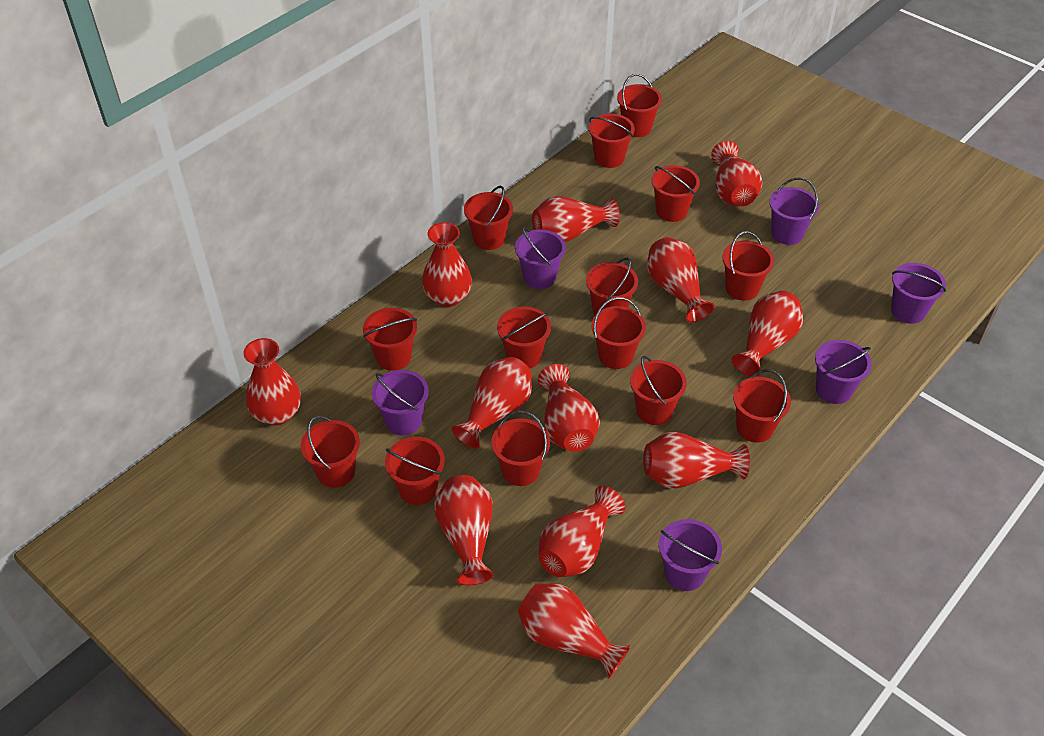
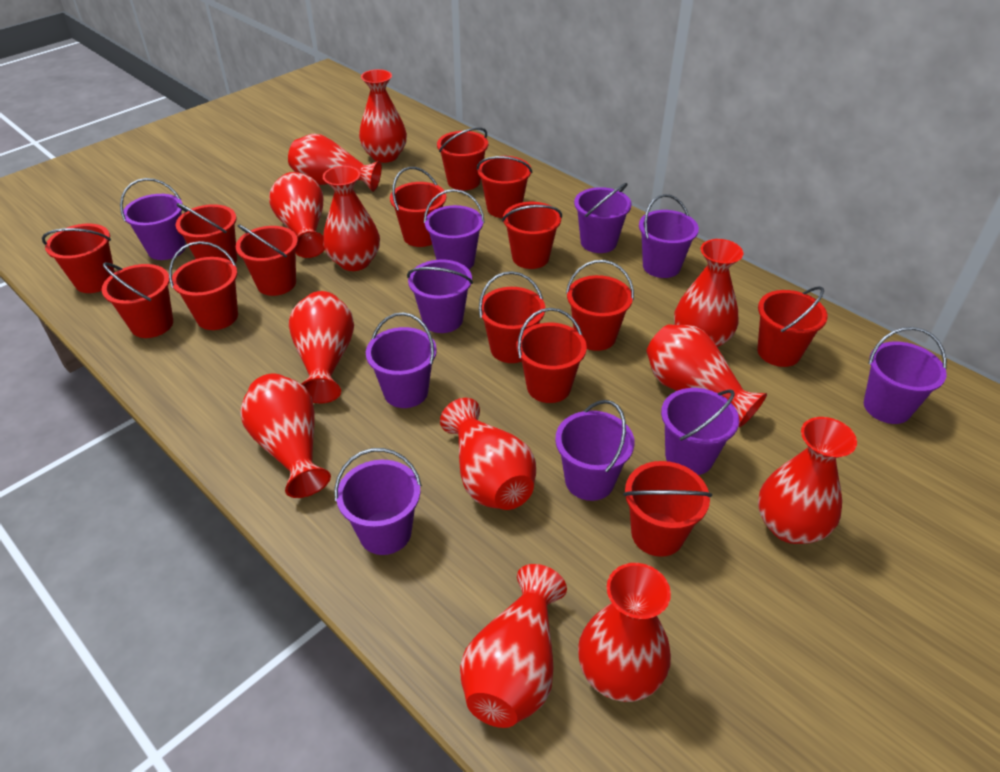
purple bucket: [372,370,429,435] [515,227,566,289] [659,519,722,591] [769,177,819,245] [815,340,872,404] [891,263,946,324] = 6 -> [120,178,186,260] [334,448,422,555] [366,312,437,408] [407,259,473,333] [424,189,485,269] [555,400,635,501] [574,183,632,253] [639,194,699,278] [661,388,739,475] [864,327,947,424] = 10

